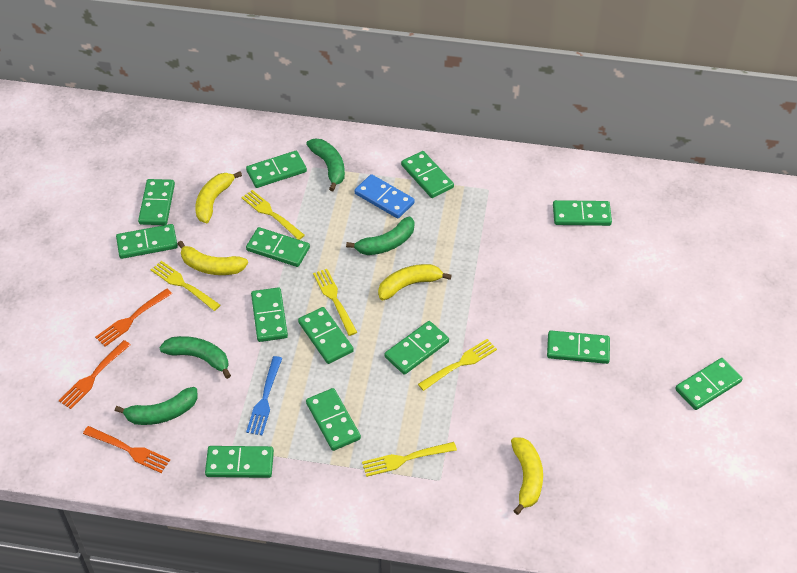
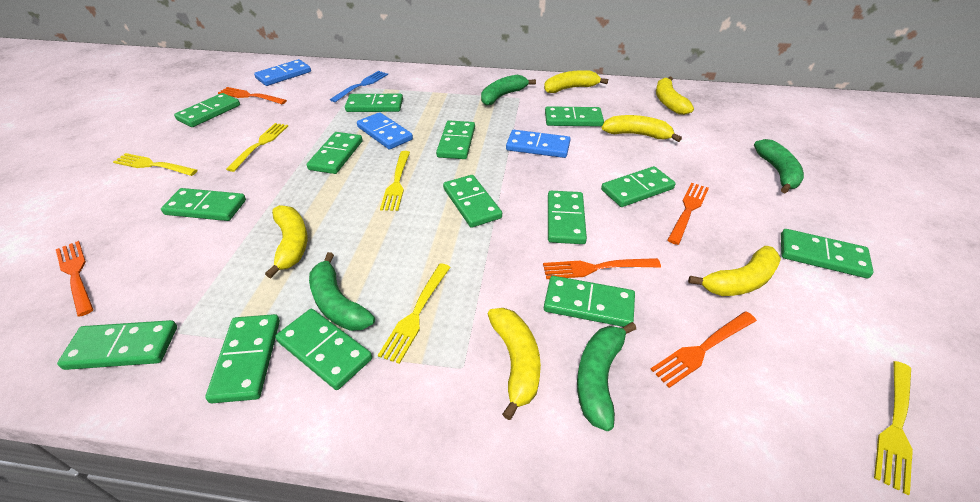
blue domino: [355,174,415,219] = 1 -> [254,59,311,86] [357,112,413,150] [506,130,570,158] = 3
green domino: [116,224,178,259] [138,179,175,225] [205,446,274,478] [246,151,307,188] [246,227,310,267] [251,287,288,342] [298,307,354,364] [306,388,361,451] [385,321,449,375] [401,151,454,198] [547,331,610,364] [553,200,612,226] [675,358,743,410] = 13 -> [57,320,177,370] [161,188,246,221] [174,93,240,127] [205,314,280,403] [275,309,372,390] [307,132,363,174] [345,94,403,112] [436,121,475,159] [443,175,502,228] [544,276,635,327] [545,106,604,127] [548,191,587,244] [601,166,676,207] [781,229,874,278] = 14
orange fork: [59,340,130,409] [83,426,170,473] [95,288,172,347] = 3 -> [56,241,94,317] [218,87,287,104] [543,258,661,279] [650,311,757,388] [667,183,709,245] = 5
yellow banana: [178,241,248,275] [195,171,242,223] [378,264,452,300] [511,437,543,515] = 4 -> [265,205,307,278] [488,308,541,420] [544,70,608,93] [602,115,682,142] [656,77,694,115] [688,246,781,296] = 6

